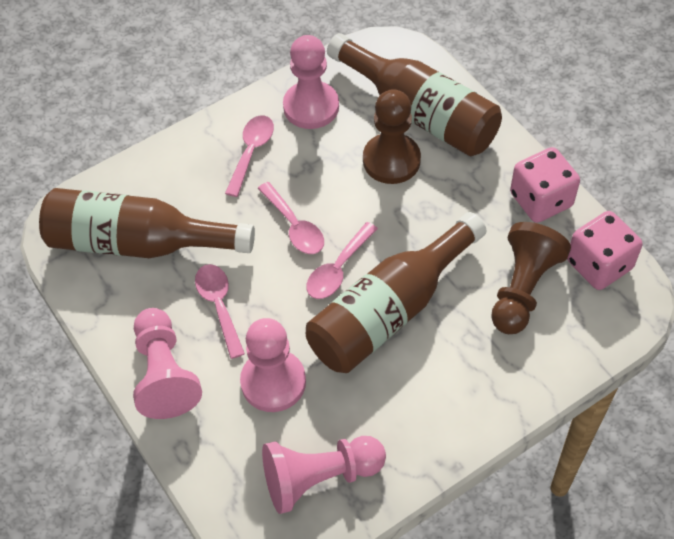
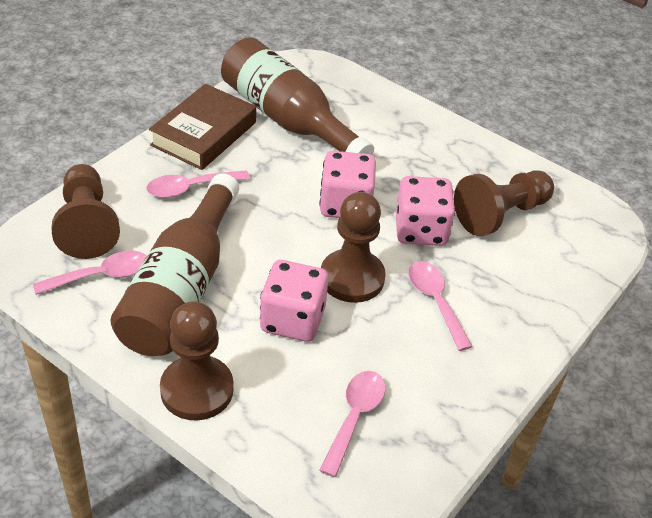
brown book: none = 0 -> [149,84,256,170] = 1
brown bottle: [39,188,255,258] [306,212,487,373] [327,33,502,156] = 3 -> [110,173,239,356] [221,37,374,155] = 2
brown pawn: [363,89,421,184] [491,222,571,334] = 2 -> [52,164,120,259] [160,301,234,420] [321,192,385,303] [454,170,554,236] = 4
pink dice: [510,147,580,223] [567,211,642,290] = 2 -> [260,260,328,342] [319,151,376,218] [396,176,455,246] = 3
pink pawn: [133,308,202,419] [240,318,306,412] [262,436,386,514] [283,35,339,129] = 4 -> none = 0

